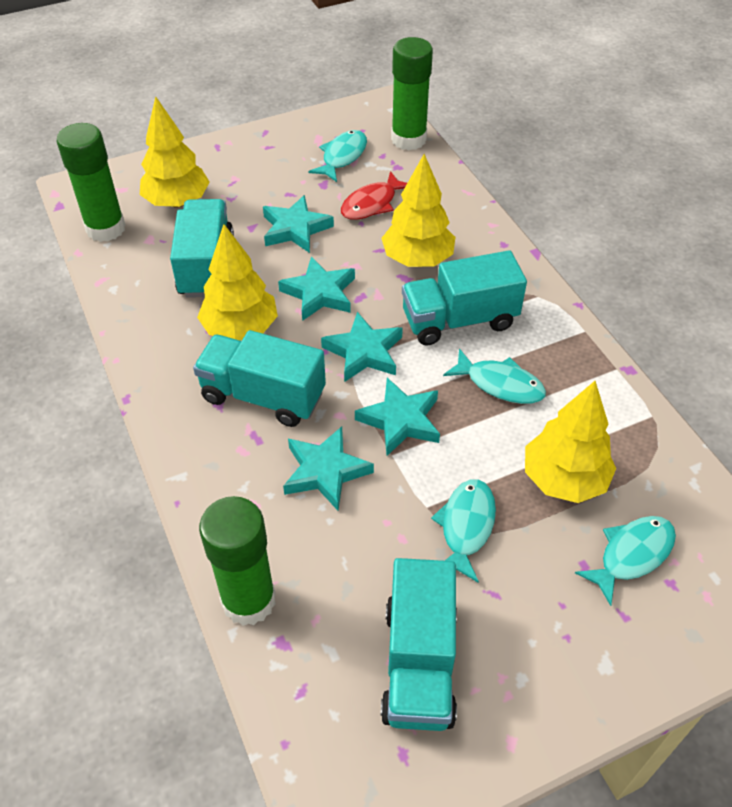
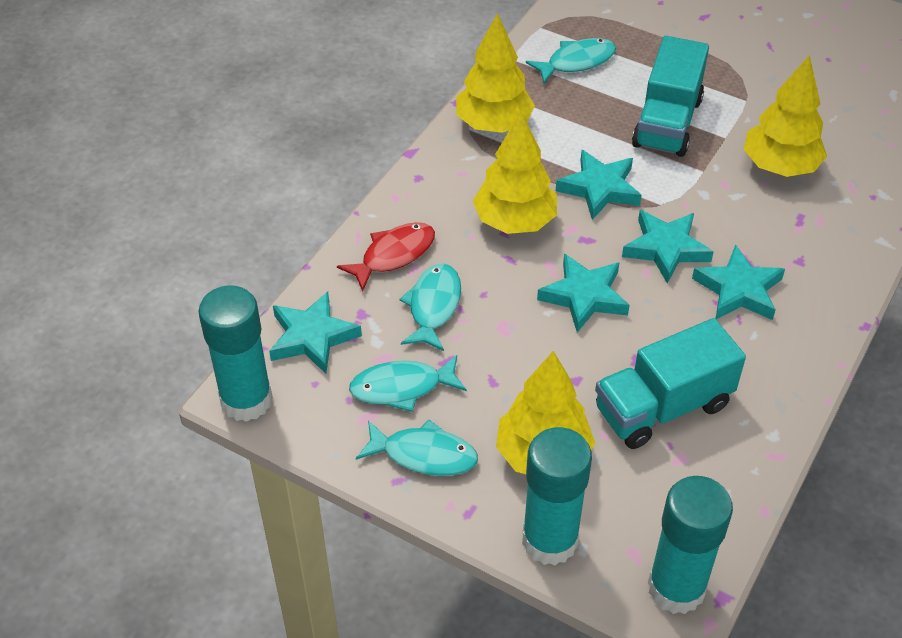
green glue stick: [56,123,126,242] [199,496,276,626] [391,37,433,150] = 3 -> none = 0
turquoise glue stick: none = 0 -> [198,286,273,422] [522,427,592,565] [648,476,733,614] = 3
turquoise truck: [170,199,234,298] [193,330,326,427] [381,558,457,731] [402,251,527,345] = 4 -> [595,318,746,449] [632,36,709,157] = 2

